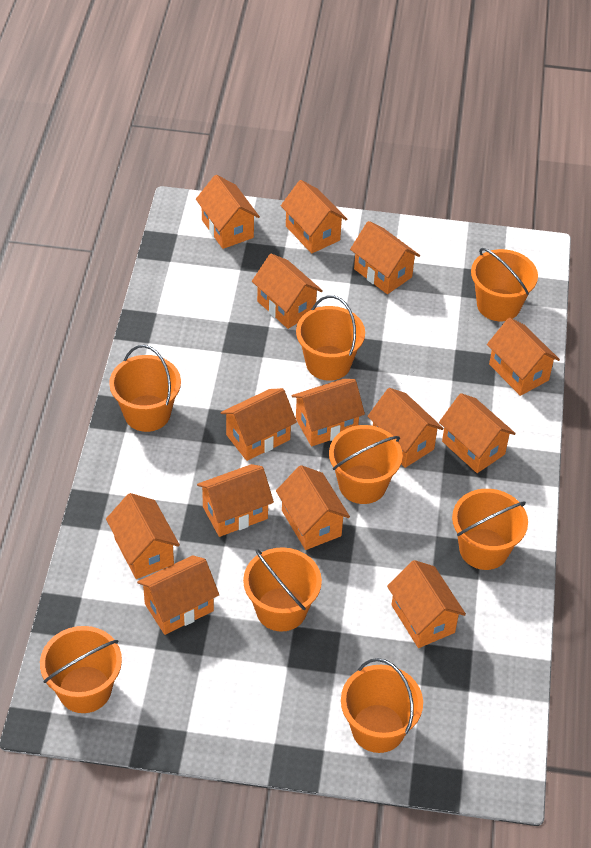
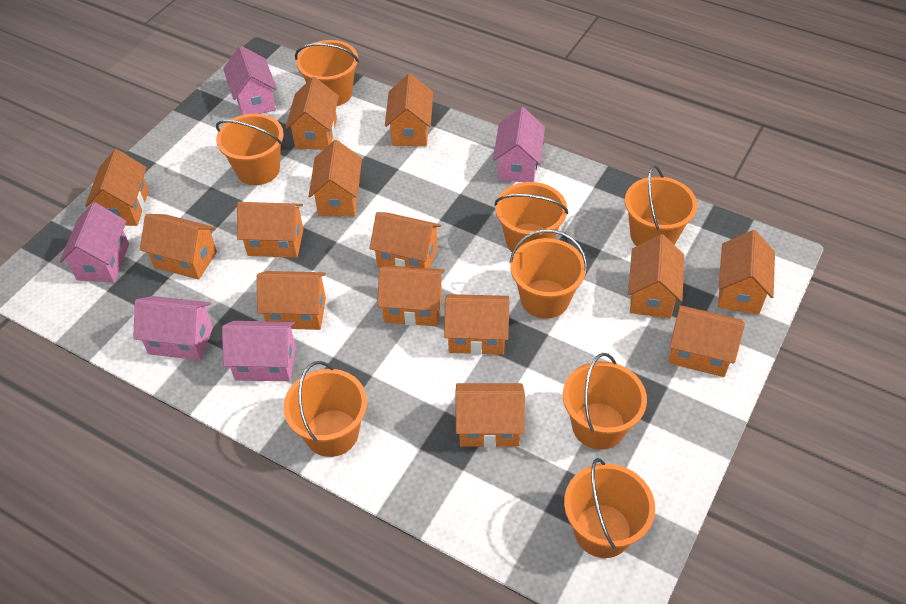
pink house: none = 0 -> [59,202,129,282] [133,296,213,360] [222,321,296,381] [223,46,277,115] [493,107,545,182] = 5

